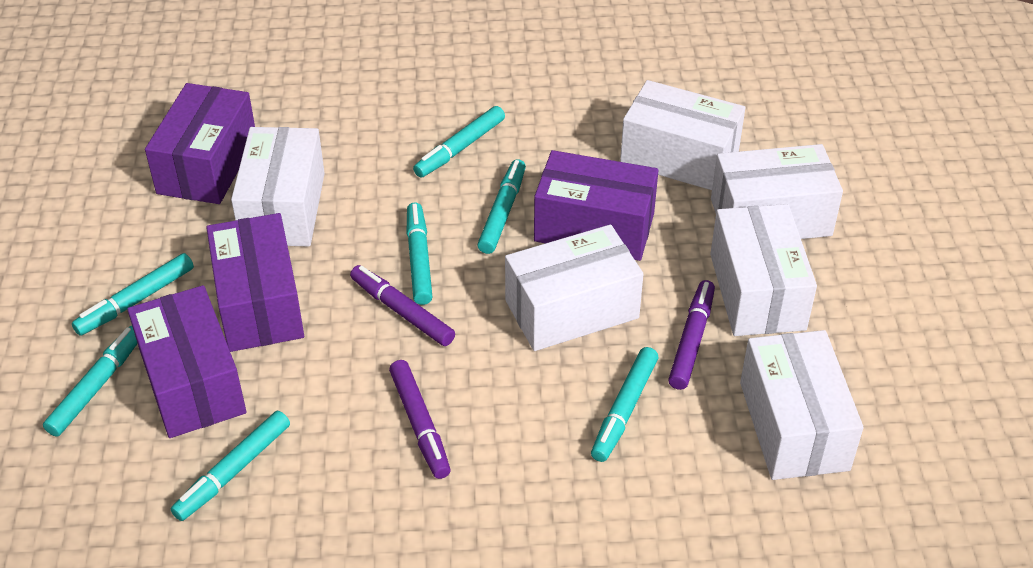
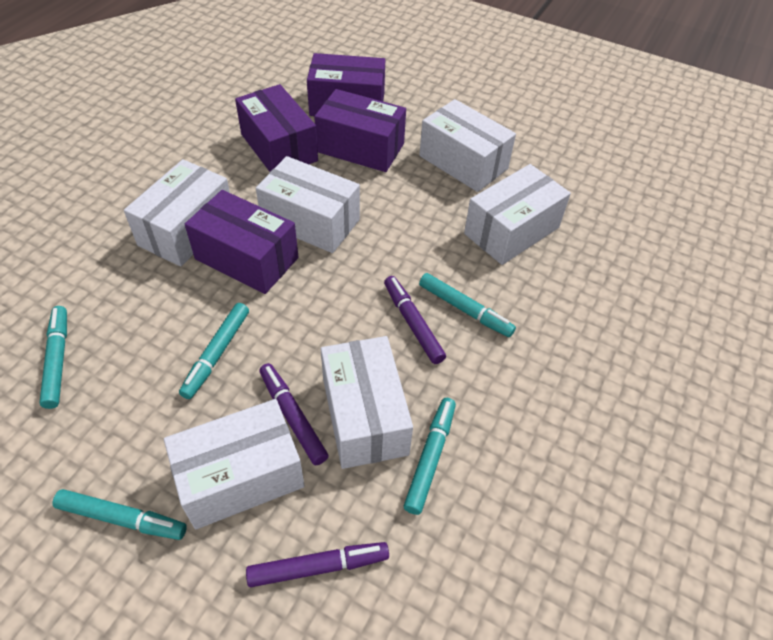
turquoise marker: [43,326,138,437] [72,253,194,336] [171,411,290,521] [406,202,433,305] [413,106,505,178] [477,159,526,254] [591,347,658,462] = 7 -> [39,306,67,409] [53,489,187,540] [179,303,249,399] [404,398,456,515] [419,273,516,337] = 5

